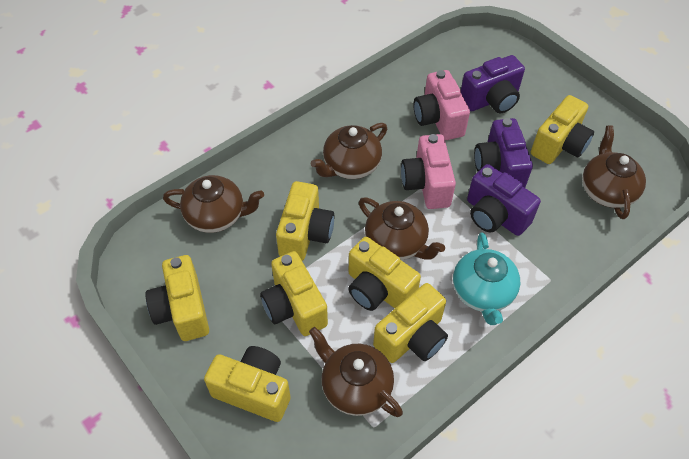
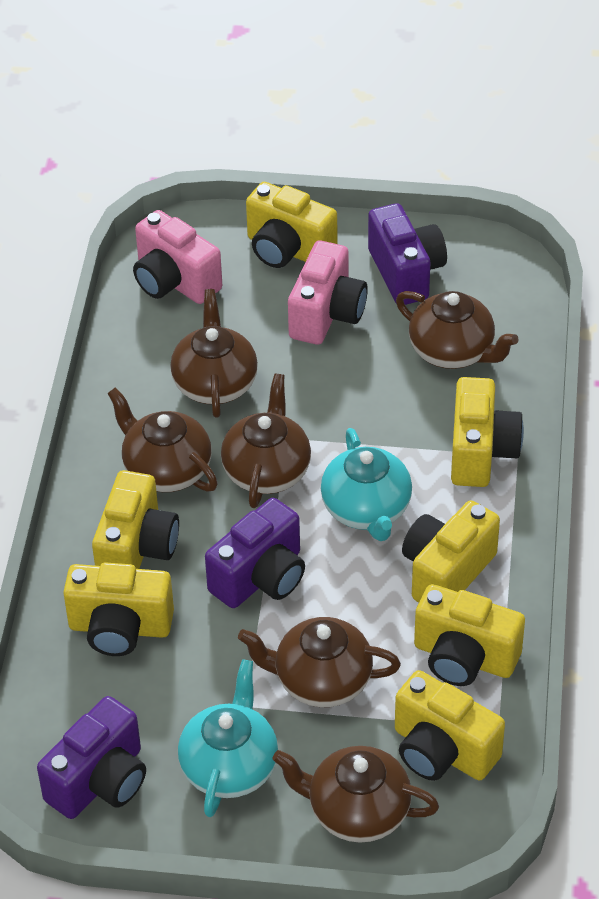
brown teapot: [163,175,264,233] [309,327,403,417] [311,123,387,179] [359,197,445,260] [582,125,646,219] = 5 -> [107,387,218,492] [170,289,258,418] [221,374,311,508] [238,617,401,707] [272,746,439,843] [396,291,519,369] = 6
turquoise teapot: [453,232,520,325] = 1 -> [178,659,278,817] [321,428,412,541] = 2

